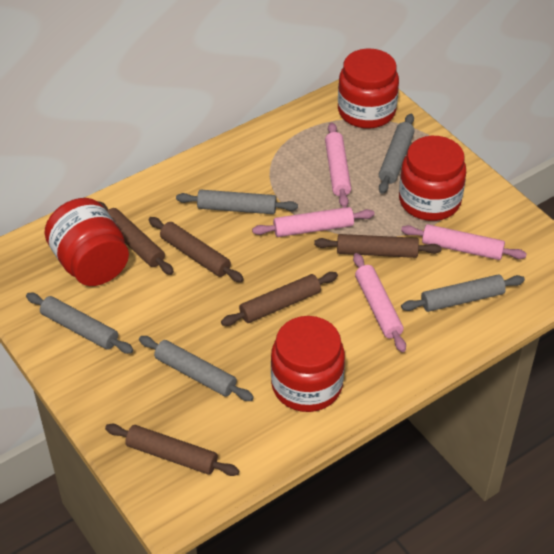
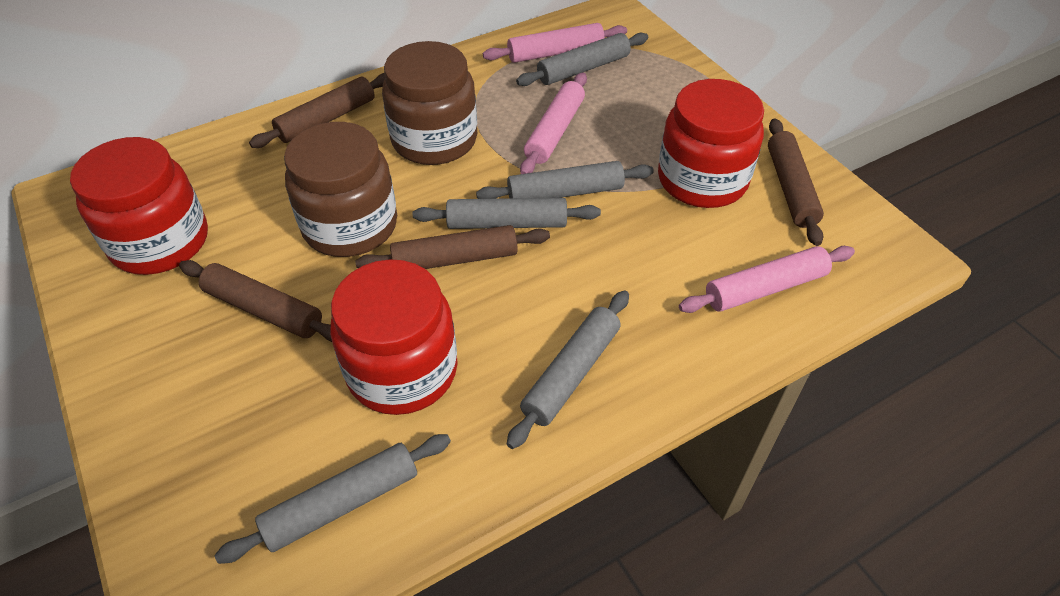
brown jar: none = 0 -> [284,122,397,257] [382,41,477,165] = 2
brown rolling pin: [98,201,174,275] [105,424,239,476] [148,217,244,282] [221,272,338,326] [314,234,441,258] = 5 -> [179,260,332,342] [249,73,385,148] [355,225,550,269] [768,118,824,246] = 4
pink rolling pin: [252,207,375,237] [325,122,351,208] [353,253,406,352] [401,224,527,260] = 4 -> [483,23,627,63] [520,72,587,174] [679,246,855,313] = 3
red jar: [44,198,129,286] [271,316,345,412] [338,48,399,129] [399,136,466,221] = 4 -> [70,137,208,275] [330,259,458,415] [658,79,764,208] = 3

